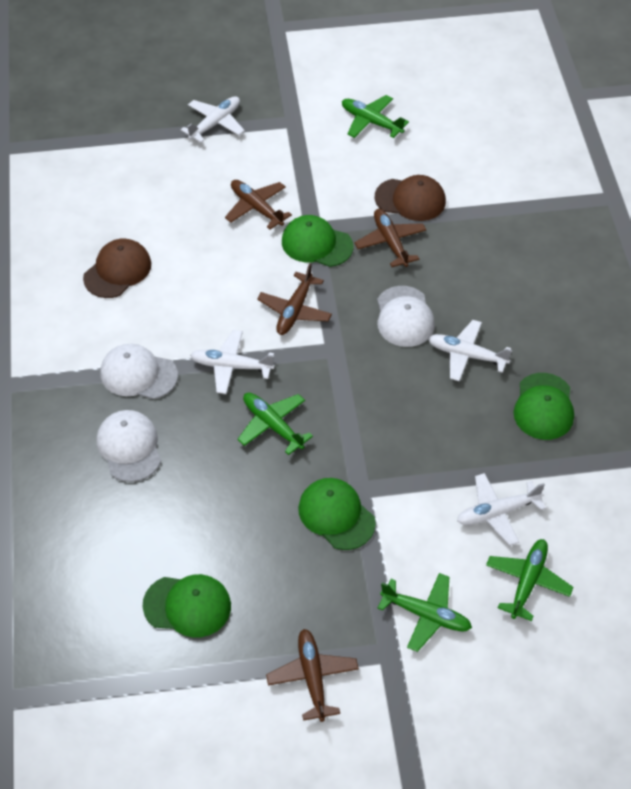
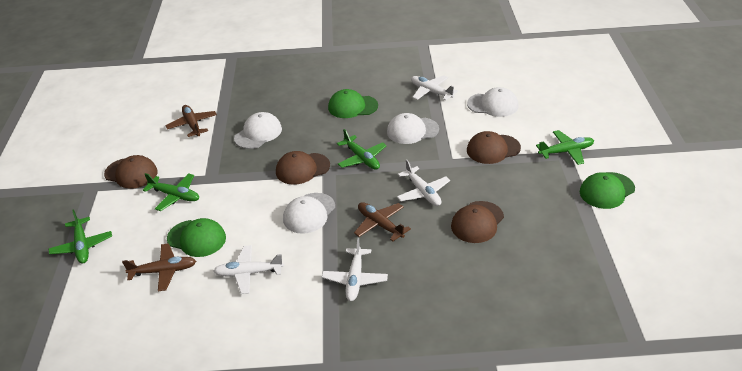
brown cap: [83,239,151,298] [374,175,446,221] = 2 -> [104,155,158,189] [276,151,330,185] [451,201,504,243] [467,131,521,164] = 4
brown plane: [225,180,292,229] [257,263,332,335] [266,629,359,722] [355,209,426,267] = 4 -> [122,243,196,291] [165,105,217,137] [354,202,411,241] = 3
green cap: [143,574,231,637] [282,215,353,267] [298,478,376,550] [514,373,574,440] = 4 -> [167,218,226,257] [328,89,378,118] [580,172,635,209] = 3
white cap: [97,410,161,482] [101,344,178,399] [377,286,435,347] = 3 -> [234,112,282,149] [283,193,335,234] [387,113,439,144] [467,87,518,117] = 4

